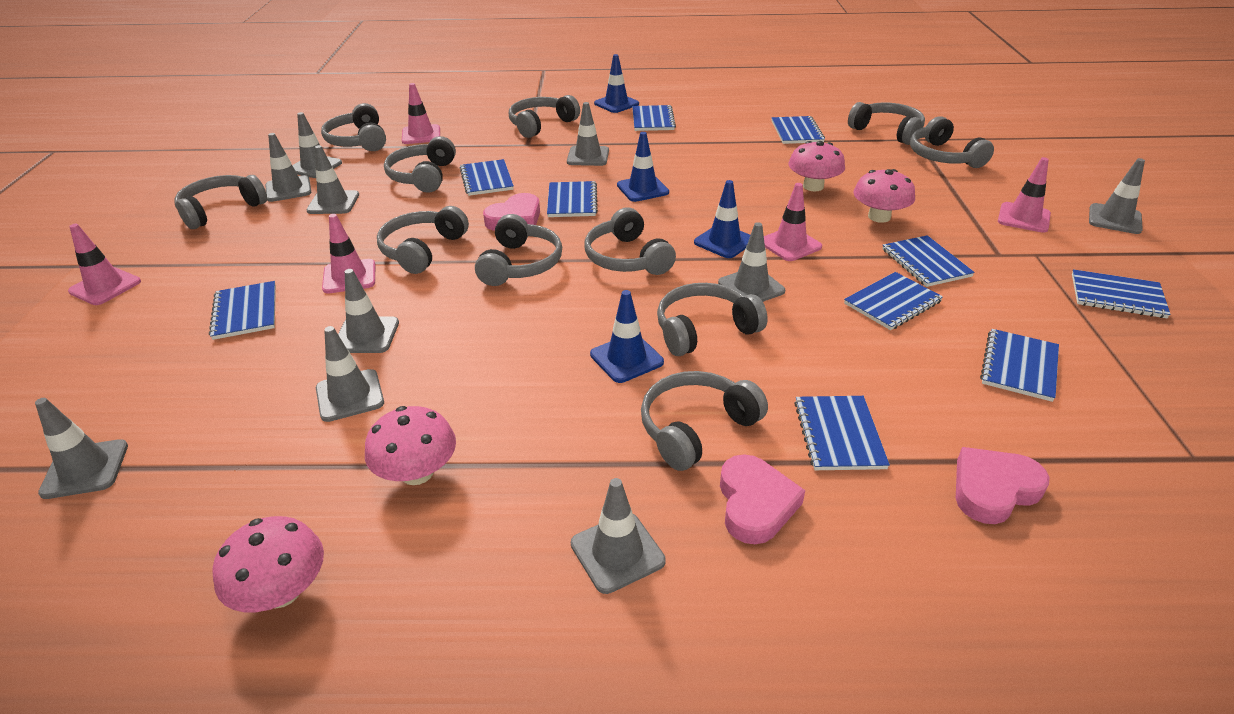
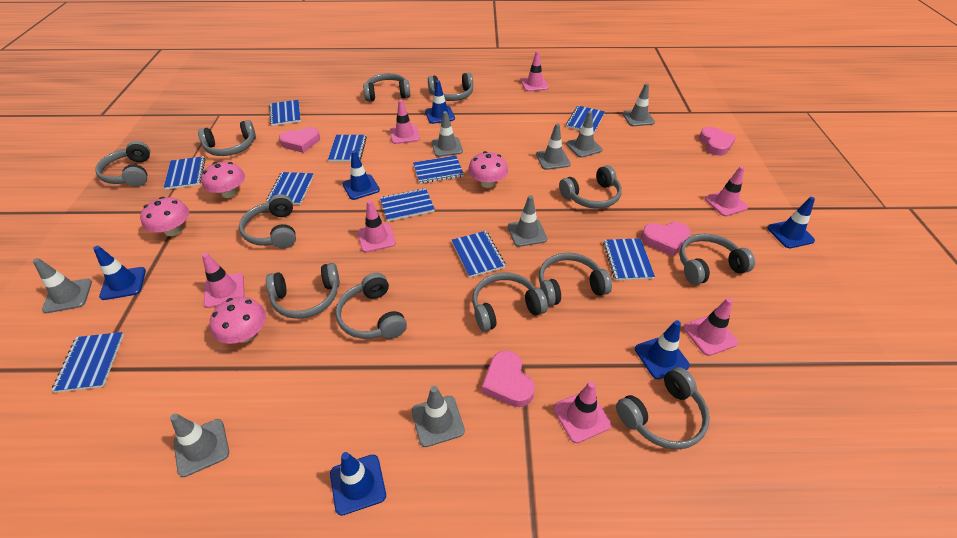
blue traffic cone: [590,290,664,383] [594,54,639,113] [617,132,669,202] [694,180,750,258] = 4 -> [93,246,146,300] [330,452,386,516] [342,150,380,200] [425,80,455,124] [635,320,690,379] [767,197,815,248] = 6
grey headphones: [174,175,267,229] [321,103,386,151] [377,206,469,274] [384,136,456,193] [475,214,562,286] [509,95,580,138] [584,207,676,275] [641,371,768,471] [657,283,768,356] [848,102,925,145] [910,116,994,168] = 11 -> [95,141,150,187] [198,120,256,156] [239,194,296,249] [266,263,340,319] [335,273,407,339] [363,73,410,101] [428,73,473,101] [472,272,548,332] [539,252,612,306] [559,165,622,209] [616,367,710,450] [679,234,755,285] = 12
grey traffic cone: [35,398,128,499] [266,133,311,202] [292,112,342,178] [306,145,359,214] [316,326,384,422] [338,269,399,353] [567,102,609,166] [571,478,666,594] [718,222,785,302] [1089,158,1145,234] = 10 -> [33,258,92,313] [170,413,229,477] [412,386,465,447] [431,111,463,157] [508,195,547,247] [536,123,571,170] [566,111,602,158] [622,83,655,126] = 8
pink heart: [483,193,540,231] [720,455,805,544] [956,447,1050,524] = 3 -> [279,127,320,153] [482,350,535,407] [641,222,691,256] [699,127,736,156] = 4
pink traffic cone: [68,224,141,305] [322,214,375,293] [402,83,440,144] [764,183,822,261] [998,157,1051,233] = 5 -> [202,253,245,308] [357,200,396,253] [390,99,420,144] [521,51,549,92] [553,381,611,443] [683,298,738,356] [705,166,748,216] = 7

